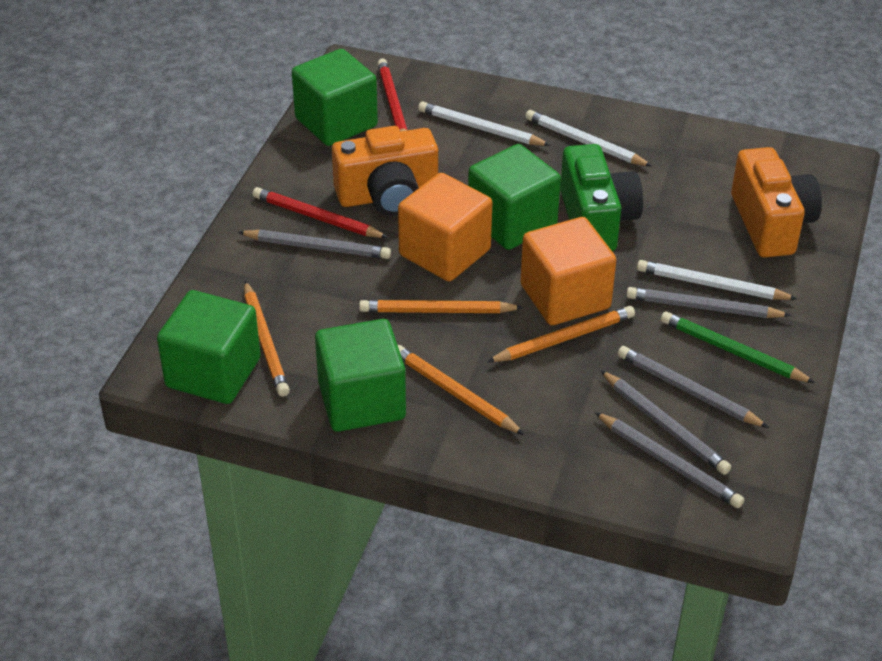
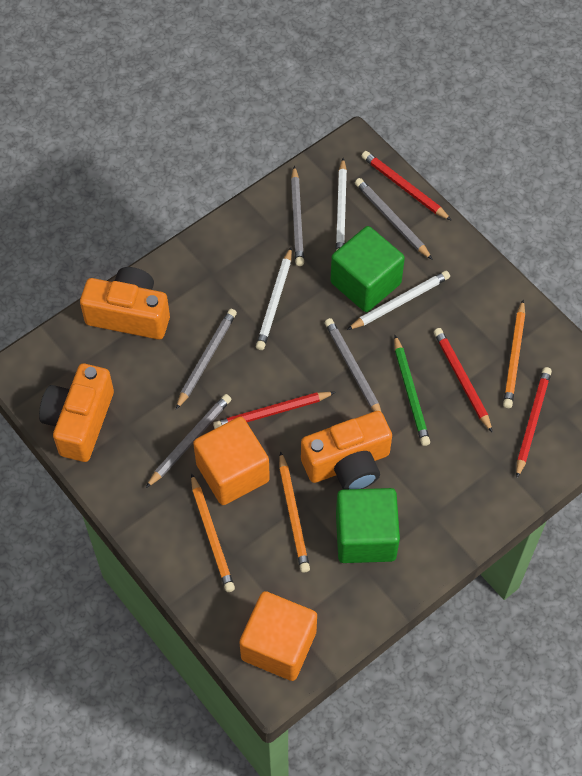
green camera: [560,144,643,251] = 1 -> none = 0
green cube: [157,290,261,404] [292,49,378,146] [315,319,406,432] [468,144,561,250] = 4 -> [330,226,405,312] [336,488,400,563] = 2
orange camera: [332,126,438,216] [731,147,822,257] = 2 -> [39,363,114,462] [80,267,170,340] [301,411,392,490] = 3
orange pencil: [244,281,290,397] [359,300,524,313] [398,345,524,435] [487,306,635,362] = 4 -> [191,473,235,592] [279,451,310,573] [503,300,525,408] = 3
red pencil: [253,187,388,238] [377,58,407,132] = 2 -> [213,392,335,429] [362,151,452,221] [434,328,493,433] [516,367,552,478] = 4

